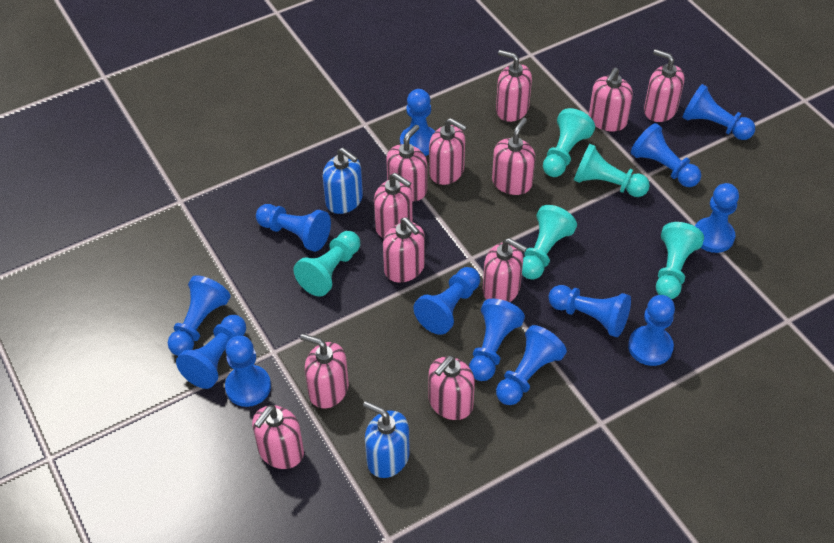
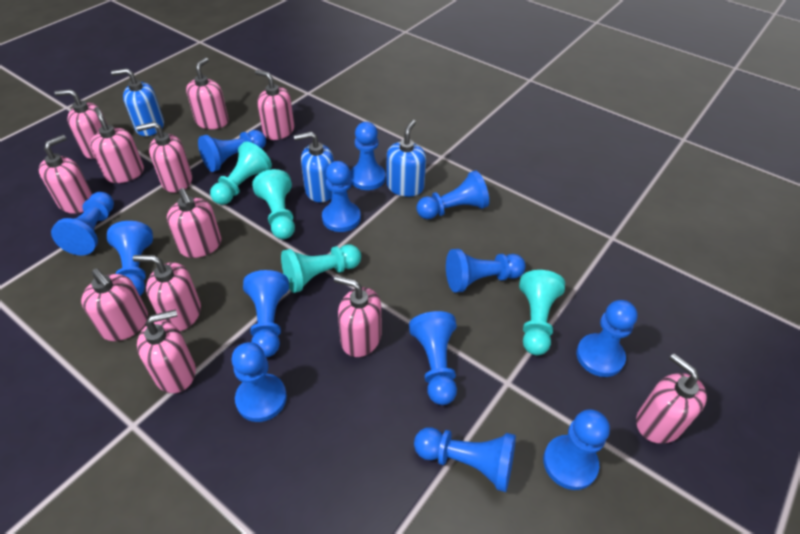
blue soap dispenser: [323,148,363,214] [363,401,410,478] = 2 -> [111,68,164,136] [294,131,334,202] [387,120,426,197] = 3
turquoise pawn: [294,231,360,297] [522,205,577,280] [543,108,595,177] [574,144,650,197] [656,222,704,299] = 5 -> [210,142,272,205] [252,169,295,239] [281,244,361,293] [519,270,565,355] = 4

